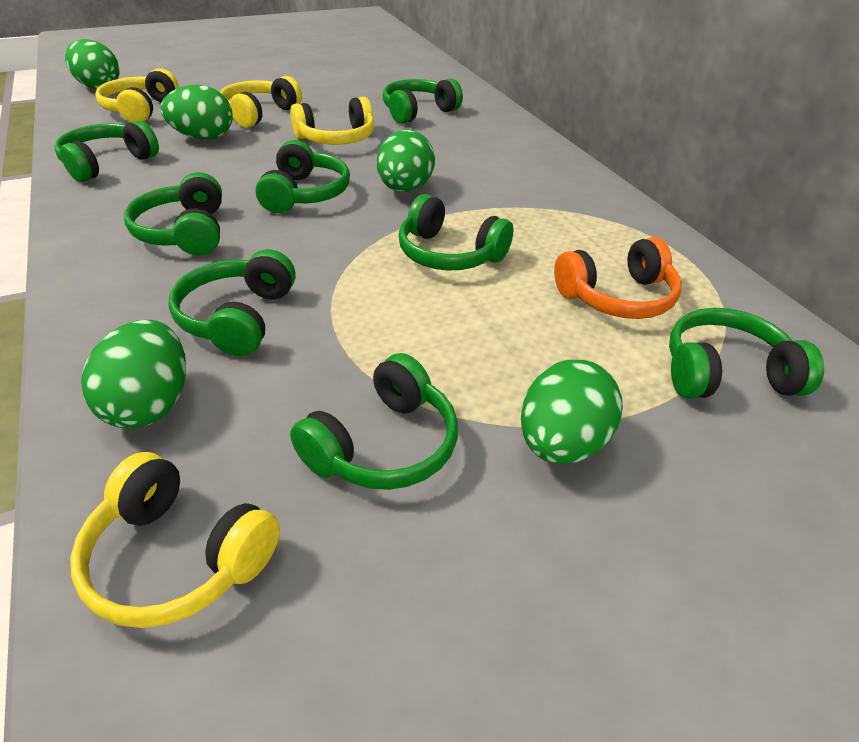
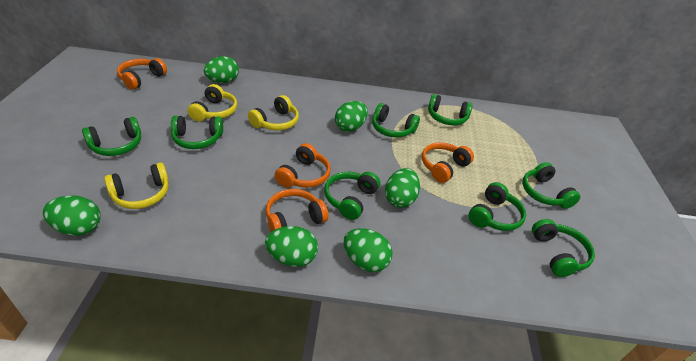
green egg: [65,39,120,89] [81,320,186,429] [161,84,233,140] [376,130,435,192] [521,360,622,465] = 5 -> [43,195,101,236] [204,56,239,83] [265,226,318,267] [335,101,368,132] [344,228,393,272] [385,168,420,208] = 6
orange headphones: [554,237,682,319] = 1 -> [117,58,167,90] [266,189,328,232] [275,143,331,188] [422,142,474,183] = 4
yellow headphones: [70,452,280,628] [95,68,179,123] [220,76,302,128] [290,97,374,145] = 4 -> [104,163,169,209] [188,84,237,122] [248,95,299,131] = 3

